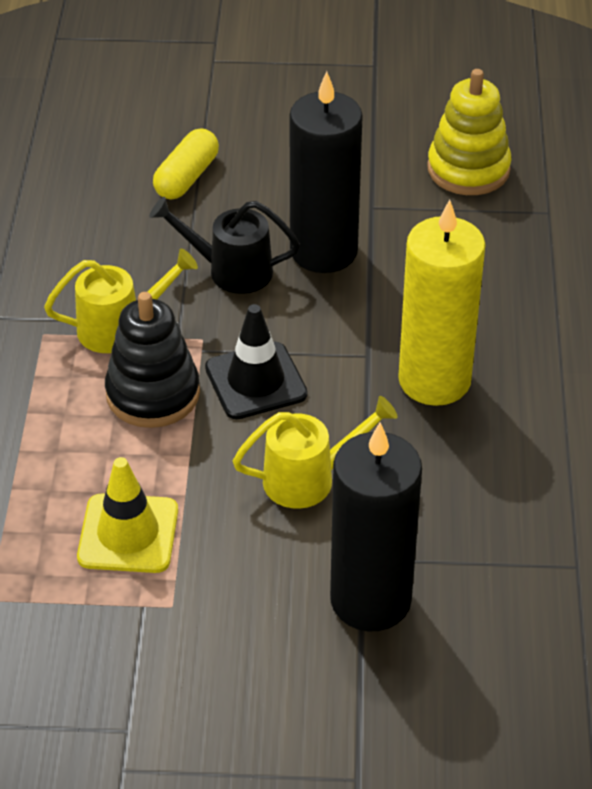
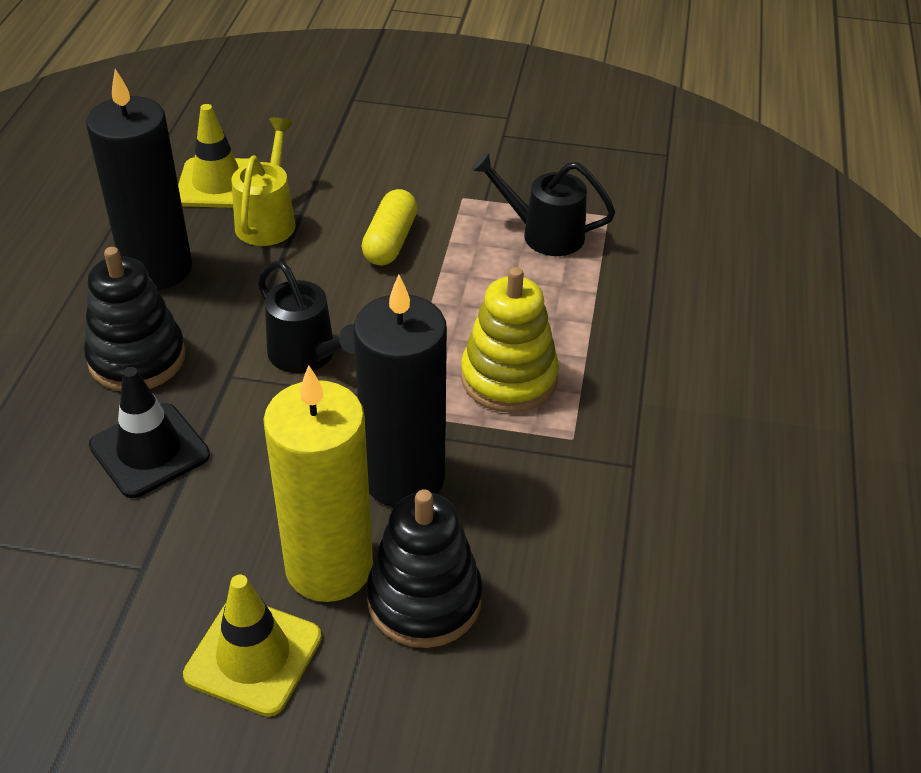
black stacking toy: [105,292,200,428] = 1 -> [84,247,186,391] [366,489,483,648] = 2
black watering can: [149,197,300,294] = 1 -> [258,261,355,373] [471,152,615,256] = 2
yellow traffic cone: [77,457,178,573] = 1 -> [178,104,248,208] [183,575,322,717] = 2
yellow watering can: [44,248,198,353] [233,396,398,509] = 2 -> [231,117,296,246] = 1

